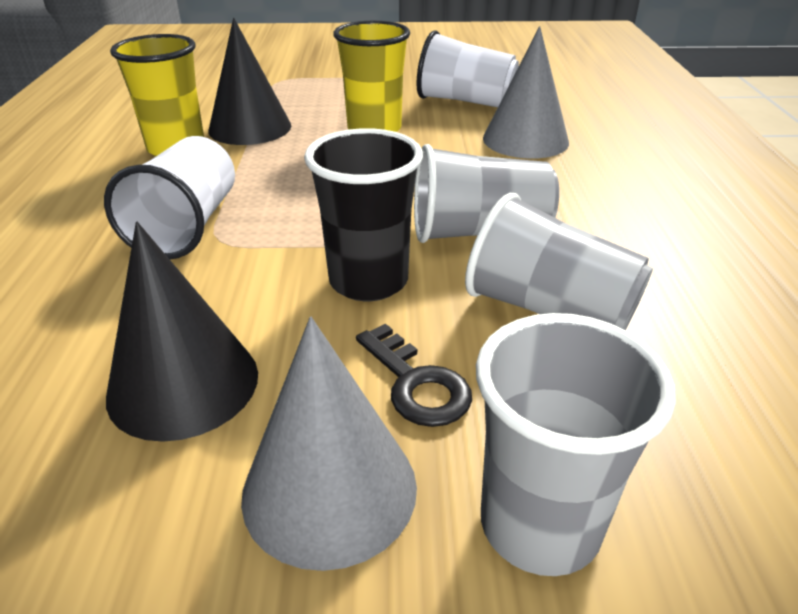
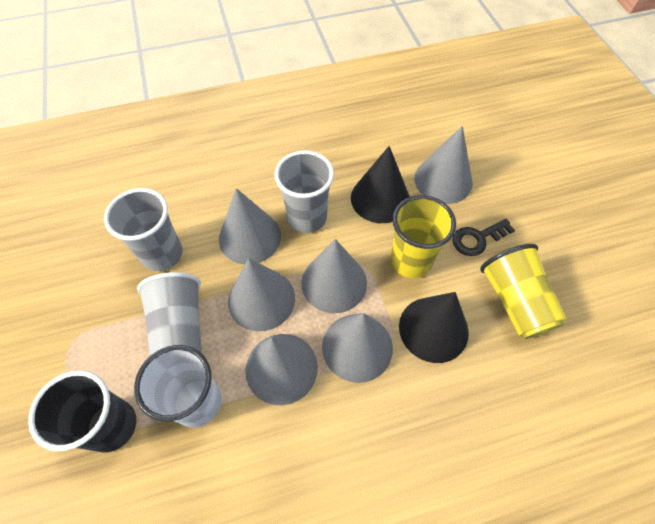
grey cone: [241,317,417,571] [483,26,569,159] = 2 -> [219,188,281,265] [228,258,295,331] [245,334,318,405] [301,239,367,313] [322,313,393,383] [414,126,473,204] = 6
white cup: [104,136,235,259] [417,30,519,107] = 2 -> [134,345,222,428] = 1

